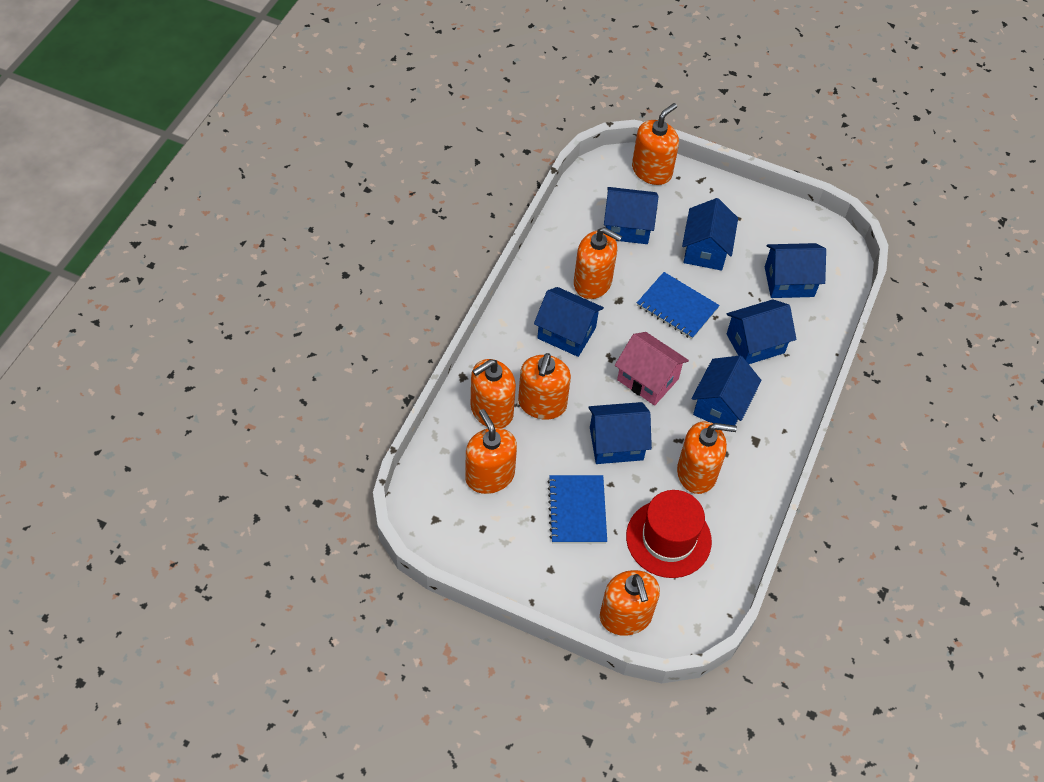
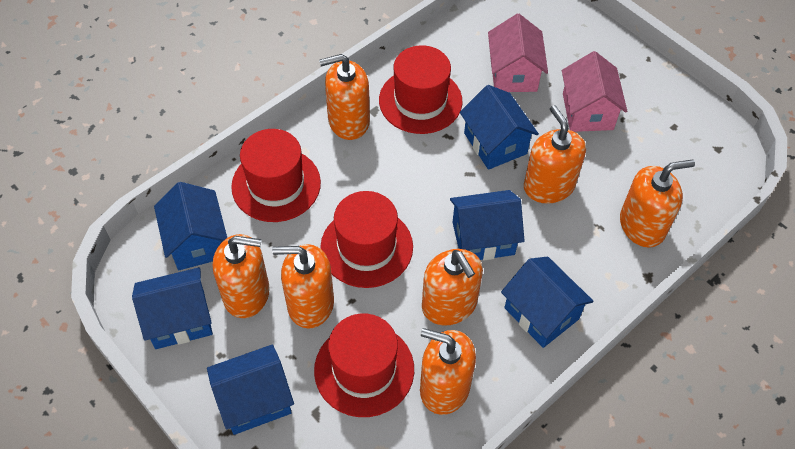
blue house: [534,287,604,357] [588,402,652,464] [604,187,659,244] [682,198,738,271] [691,355,762,425] [727,299,796,364] [765,243,826,298] = 7 -> [132,267,213,349] [154,182,227,270] [207,344,294,435] [450,190,525,260] [460,85,539,170] [501,257,593,348] = 6
blue notebook: [548,475,607,544] [637,272,720,339] = 2 -> none = 0
pink house: [615,332,689,406] = 1 -> [488,14,548,92] [562,51,627,132] = 2
red hat: [626,490,712,578] = 1 -> [231,129,321,222] [314,313,414,417] [320,191,413,288] [379,45,462,134] = 4

